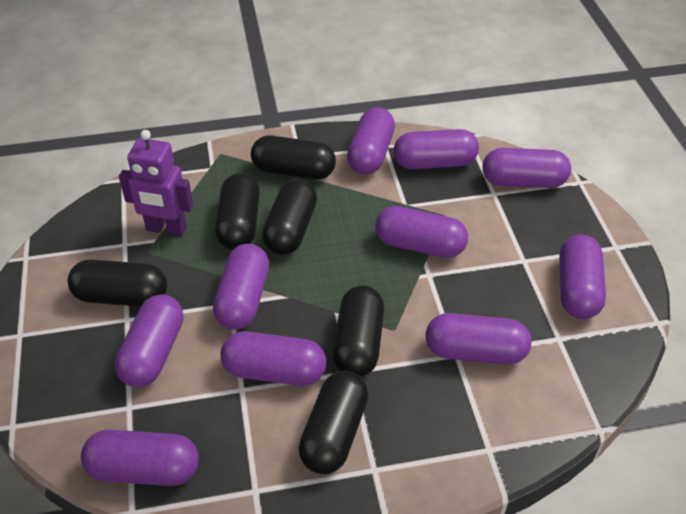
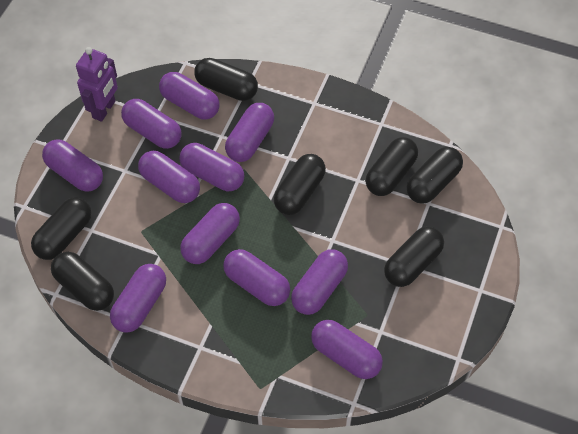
black capsule: [68,260,167,307] [215,173,260,250] [251,135,336,180] [262,179,317,255] [299,371,368,474] [333,285,384,377] = 6 -> [31,197,91,260] [51,252,114,311] [194,58,258,101] [274,154,326,215] [366,137,418,196] [384,226,444,287] [407,147,463,204] = 7
purple capsule: [81,429,199,486] [115,294,183,388] [213,244,269,330] [220,331,326,386] [347,107,395,175] [375,206,468,258] [394,129,479,169] [426,313,531,365] [482,148,571,188] [559,235,606,319] = 10 -> [42,139,103,192] [110,264,166,333] [121,99,182,149] [138,151,200,203] [159,72,220,119] [179,143,244,191] [180,203,240,264] [223,249,290,306] [225,103,274,162] [291,249,348,315] [311,320,383,379] = 11

